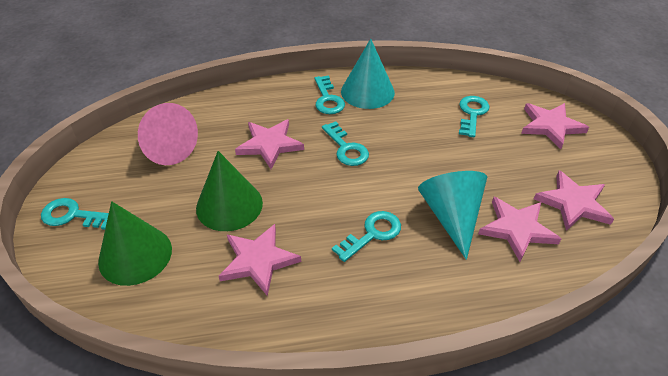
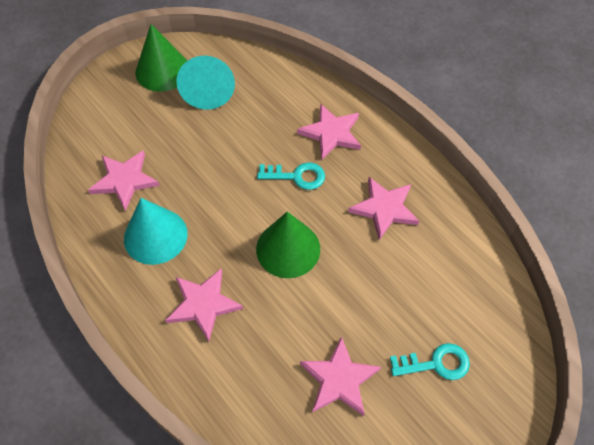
pink cone: [138,103,198,165] = 1 -> none = 0
turquoise key: [41,198,109,230] [314,75,345,114] [322,121,369,166] [332,211,401,262] [459,96,489,137] = 5 -> [257,163,325,190] [390,343,470,380] = 2

